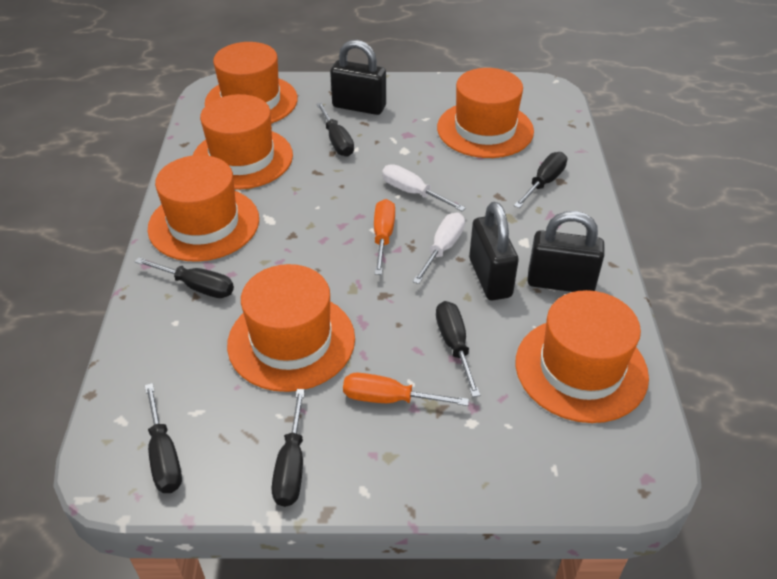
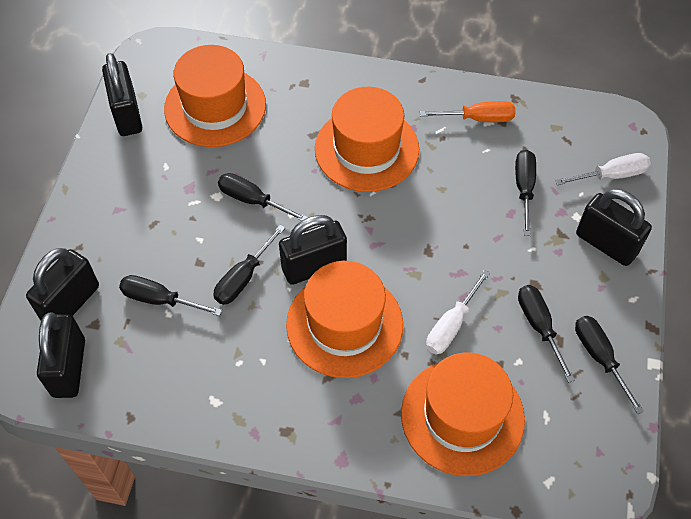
black padlock: [330,40,386,115] [469,202,519,301] [527,211,604,292] = 3 -> [26,248,99,320] [37,312,85,398] [102,53,142,136] [279,215,347,285] [576,189,652,266] = 5
orange hat: [148,155,259,262] [193,94,293,190] [205,42,298,124] [227,264,355,392] [437,68,534,158] [516,290,649,423] = 6 -> [164,45,266,147] [286,261,403,378] [315,86,419,192] [401,352,525,476] = 4
orange screwdriver: [343,373,469,406] [374,199,395,275] = 2 -> [420,101,515,122] = 1

